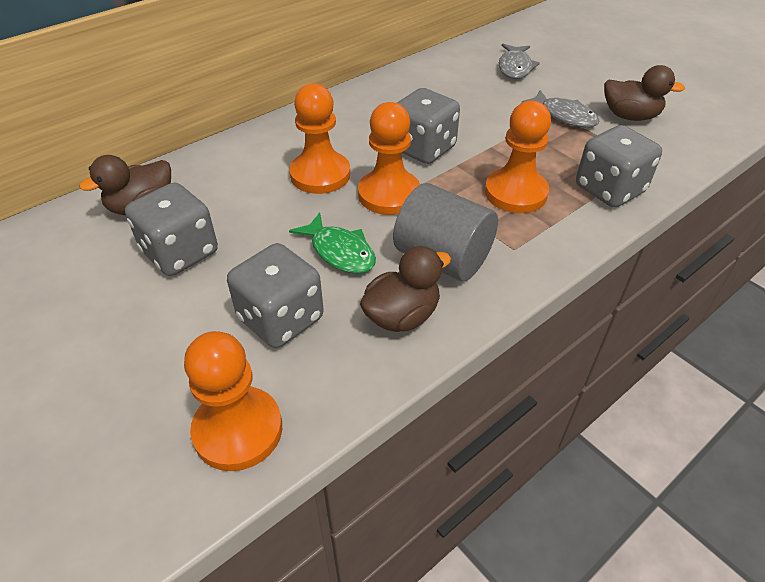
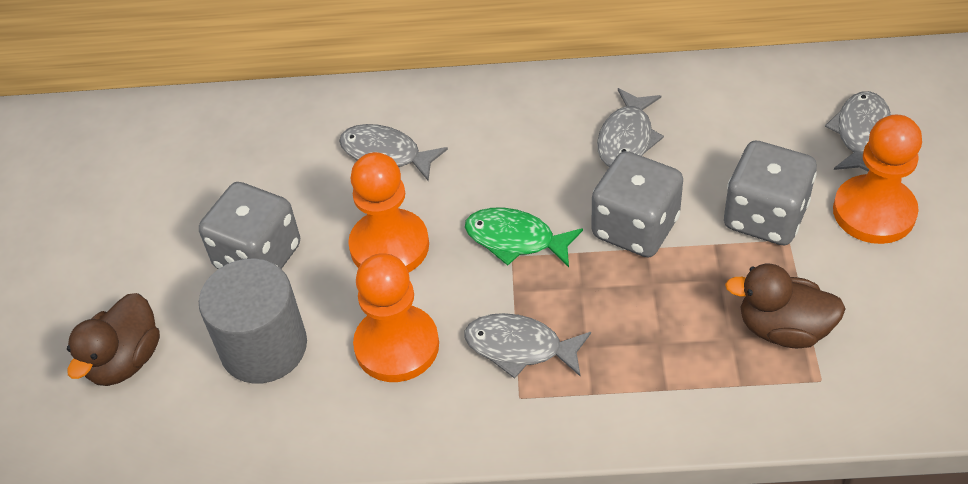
brown duck: [79,155,171,215] [360,246,451,332] [604,65,685,121] = 3 -> [67,293,160,386] [725,264,846,348] = 2
grey dice: [125,183,218,276] [227,243,324,348] [397,88,460,164] [576,125,662,208] = 4 -> [199,182,300,269] [592,151,683,257] [724,141,817,245] = 3
grey fish: [499,44,540,79] [521,90,599,127] = 2 -> [339,124,448,181] [465,313,591,379] [597,88,664,167] [825,91,891,172] = 4
orange pawn: [184,331,282,471] [289,83,350,194] [358,102,420,215] [485,100,551,213] = 4 -> [348,152,429,272] [353,253,439,382] [833,115,922,244] = 3

